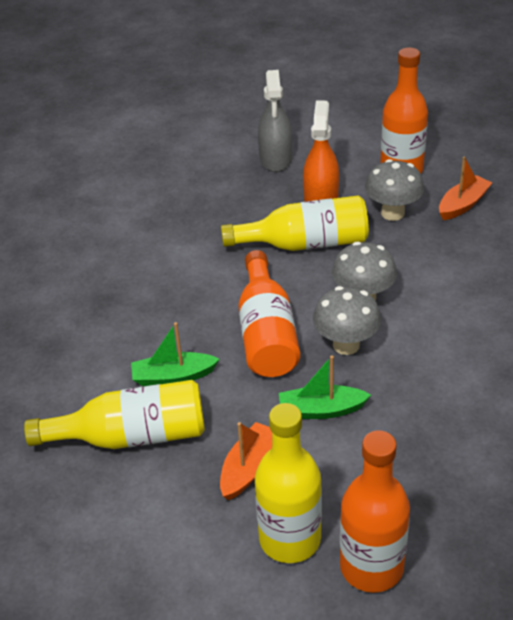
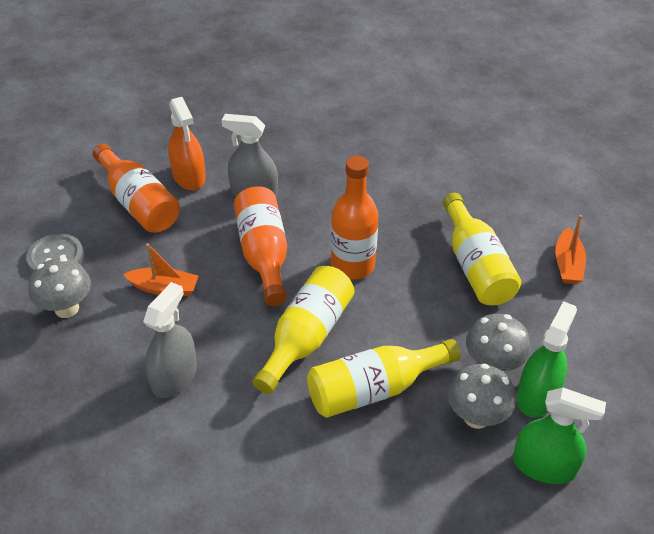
green boat: [131,322,219,386] [279,356,371,419] = 2 -> none = 0
green spray bottle: none = 0 -> [513,387,606,484] [517,301,577,417] = 2
grey button: none = 0 -> [27,234,84,272] = 1
grey spray bottle: [258,70,292,172] = 1 -> [143,282,197,398] [222,114,278,197] = 2

